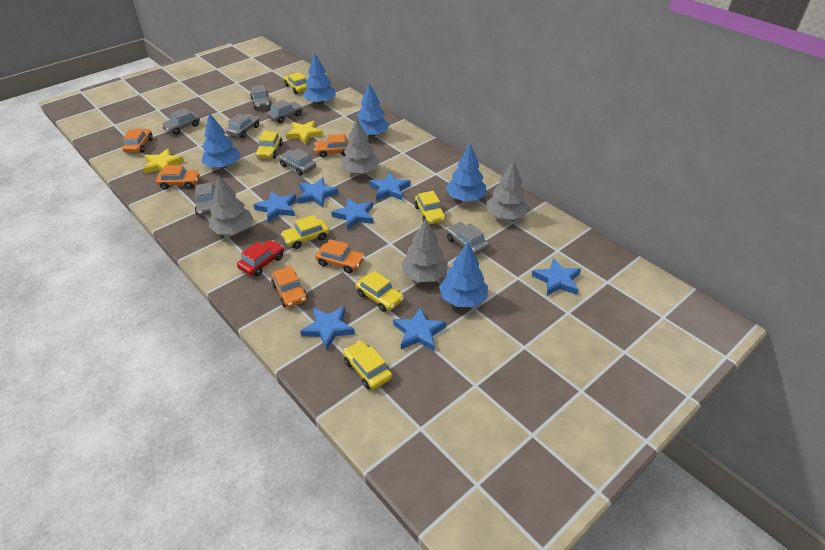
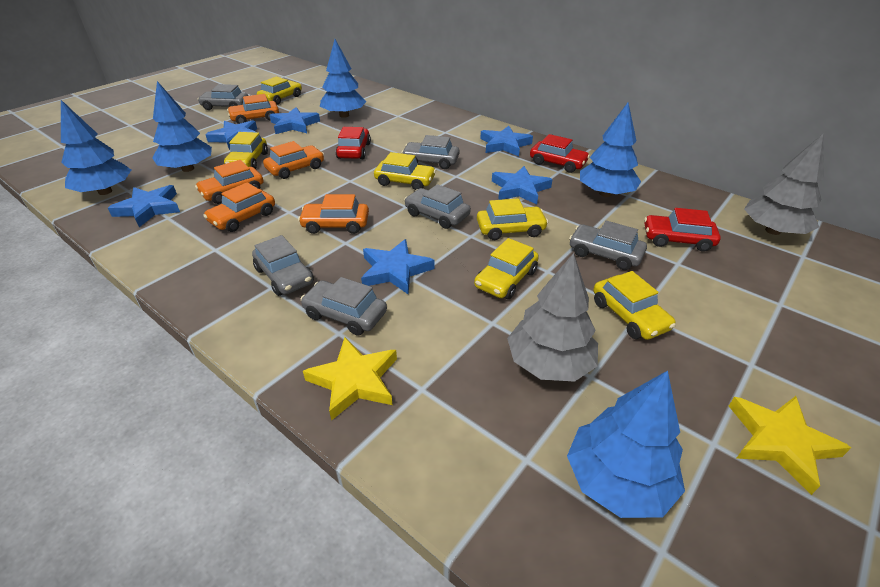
blue star: [253,191,297,222] [297,177,339,207] [300,306,355,350] [331,198,374,230] [369,172,411,200] [393,307,446,351] [532,258,581,296] = 7 -> [108,185,180,227] [205,120,257,150] [269,107,320,134] [361,239,435,295] [480,126,533,156] [492,166,553,204] = 6
grey car: [161,108,200,135] [195,183,215,215] [226,114,259,138] [250,85,272,109] [267,100,303,124] [279,148,316,176] [446,222,489,255] = 7 -> [198,84,248,110] [252,235,314,296] [301,277,387,336] [401,135,460,169] [404,184,471,229] [569,221,647,270] = 6
grey tree: [209,175,253,235] [341,118,379,174] [401,218,448,282] [486,161,529,220] = 4 -> [507,253,598,382] [744,134,824,235] = 2
red car: [237,240,284,276] = 1 -> [336,127,371,159] [530,134,590,173] [644,208,721,252] = 3

